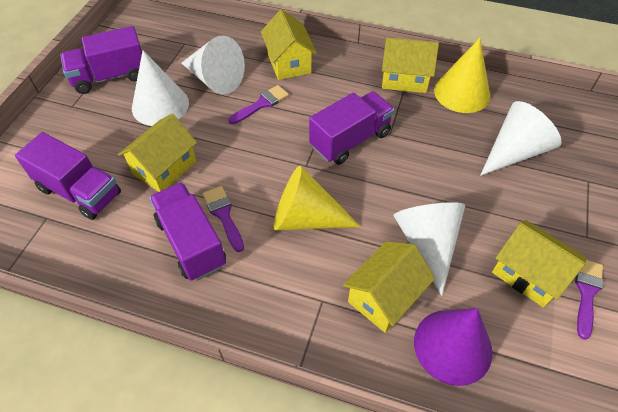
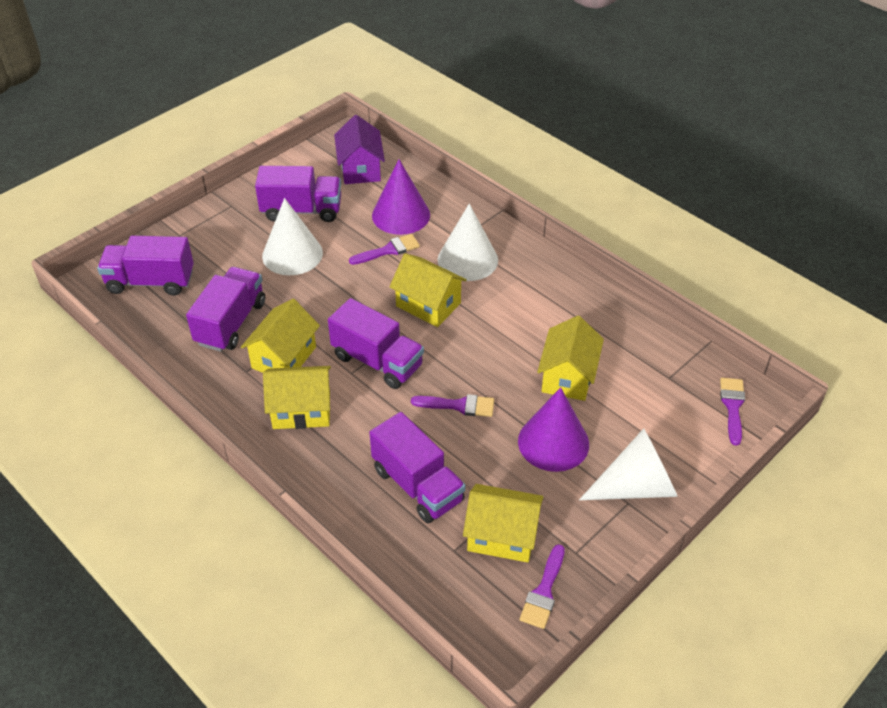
purple brush: [203,186,244,252] [228,85,289,124] [575,260,603,340] = 3 -> [349,234,420,265] [411,394,494,417] [520,544,565,629] [720,378,745,446] = 4
purple cone: [414,308,492,386] = 1 -> [372,159,430,235] [518,387,589,472] = 2
purple house: none = 0 -> [334,115,385,184] = 1
purple truck: [15,132,121,220] [61,26,142,94] [149,182,226,281] [309,91,395,165] = 4 -> [97,236,194,296] [186,267,265,352] [255,166,341,222] [328,298,424,389] [369,412,465,523] = 5
white cone: [132,51,189,126] [182,35,245,95] [394,202,465,296] [480,101,561,176] = 4 -> [262,198,323,275] [438,203,498,281] [579,428,678,500] = 3
yellow cone: [274,165,361,230] [434,38,490,113] = 2 -> none = 0

